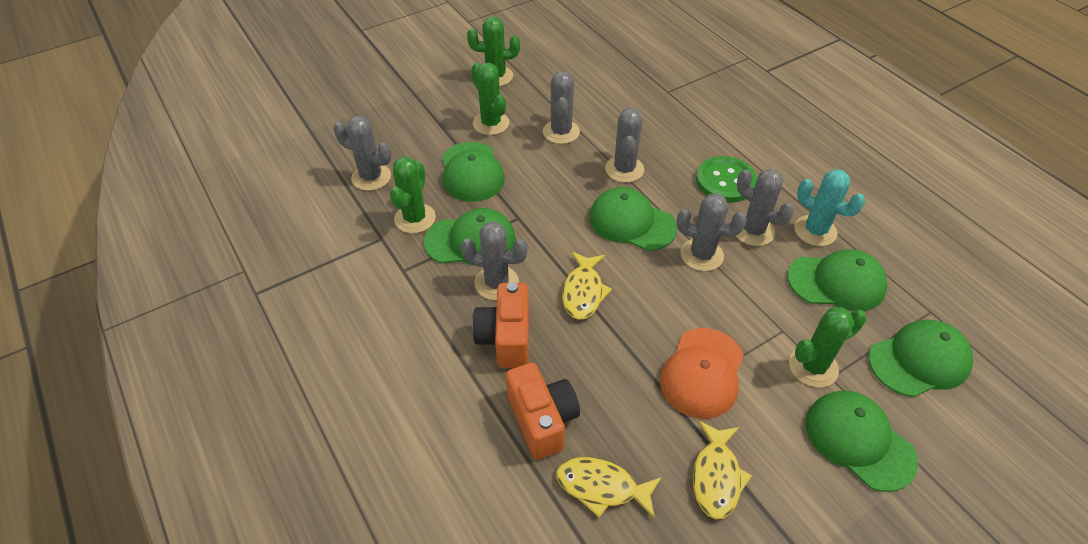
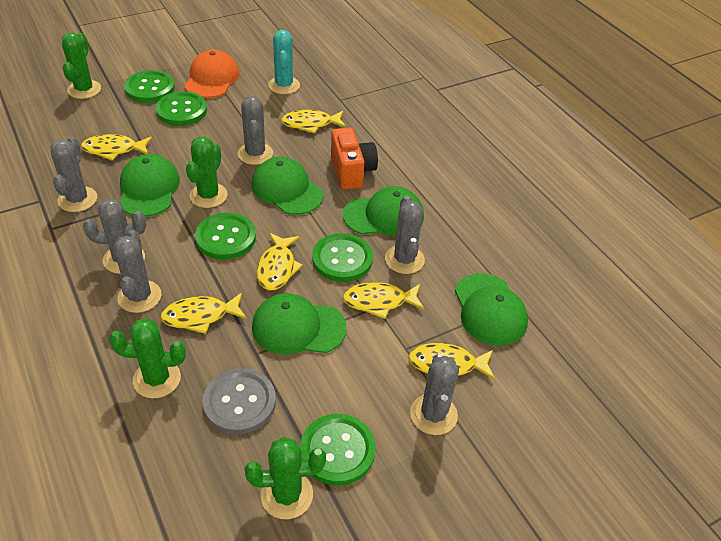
green button: [696,156,757,203] = 1 -> [124,70,175,103] [155,91,207,126] [195,213,256,260] [300,414,376,486] [312,233,373,282] = 5
green cap: [424,208,516,266] [442,142,505,202] [589,187,677,251] [787,249,888,311] [806,391,918,492] [868,320,973,397] = 6 -> [120,154,180,217] [252,157,324,215] [252,293,347,354] [343,186,424,236] [455,273,528,346] = 5
grey button: none = 0 -> [203,368,276,434] = 1
orange camera: [472,282,529,368] [506,363,580,460] = 2 -> [331,127,378,190] = 1
yellow fish: [556,457,662,518] [562,251,612,320] [693,421,752,519] = 3 -> [81,134,152,161] [160,293,247,334] [257,233,303,290] [281,110,346,134] [343,282,424,319] [408,343,495,380] = 6

